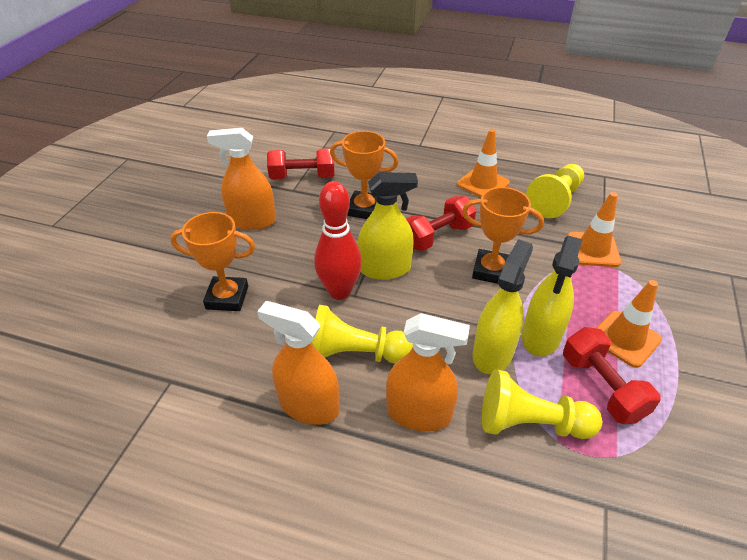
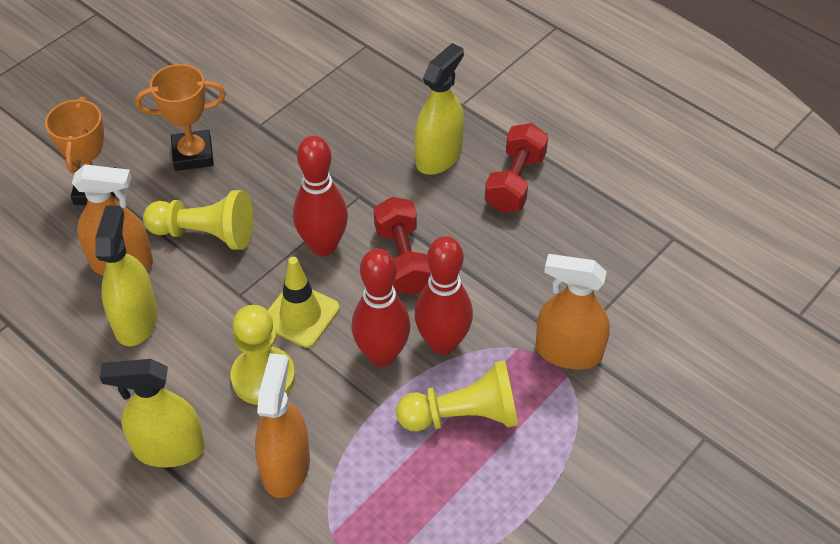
orange traffic cone: [457,129,510,197] [567,192,621,267] [596,280,662,368] = 3 -> none = 0
orange trophy: [170,212,255,311] [330,131,399,219] [462,187,544,284] = 3 -> [45,97,116,205] [135,64,226,171] = 2
red bowling pin: [314,181,362,300] = 1 -> [293,136,348,256] [352,248,410,367] [415,236,473,355] = 3
red dumbbell: [267,148,335,180] [406,196,476,251] [563,327,661,424] = 3 -> [374,197,431,295] [485,123,548,212] = 2
yellow traffic cone: none = 0 -> [267,257,340,348] = 1

